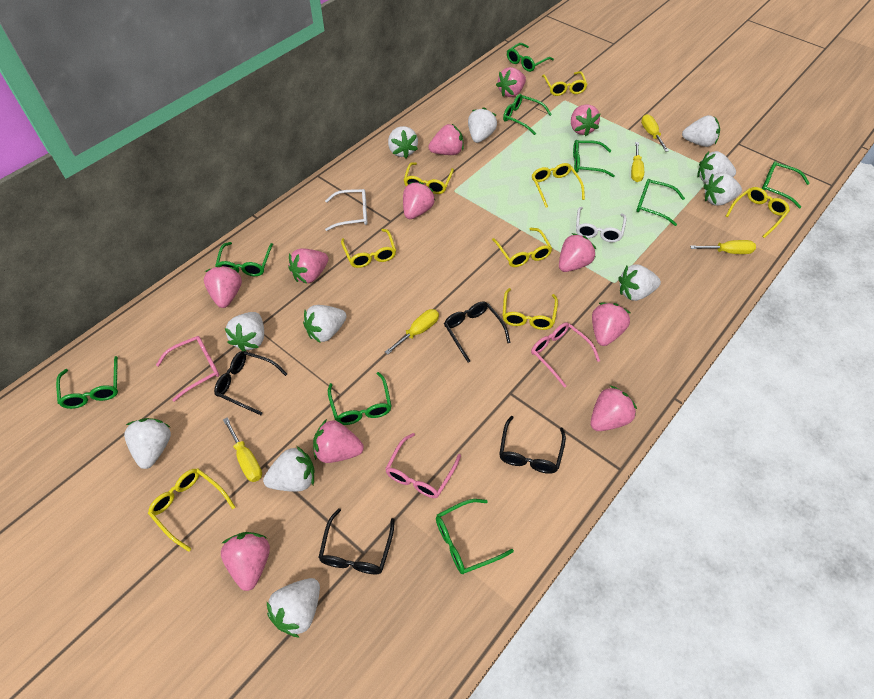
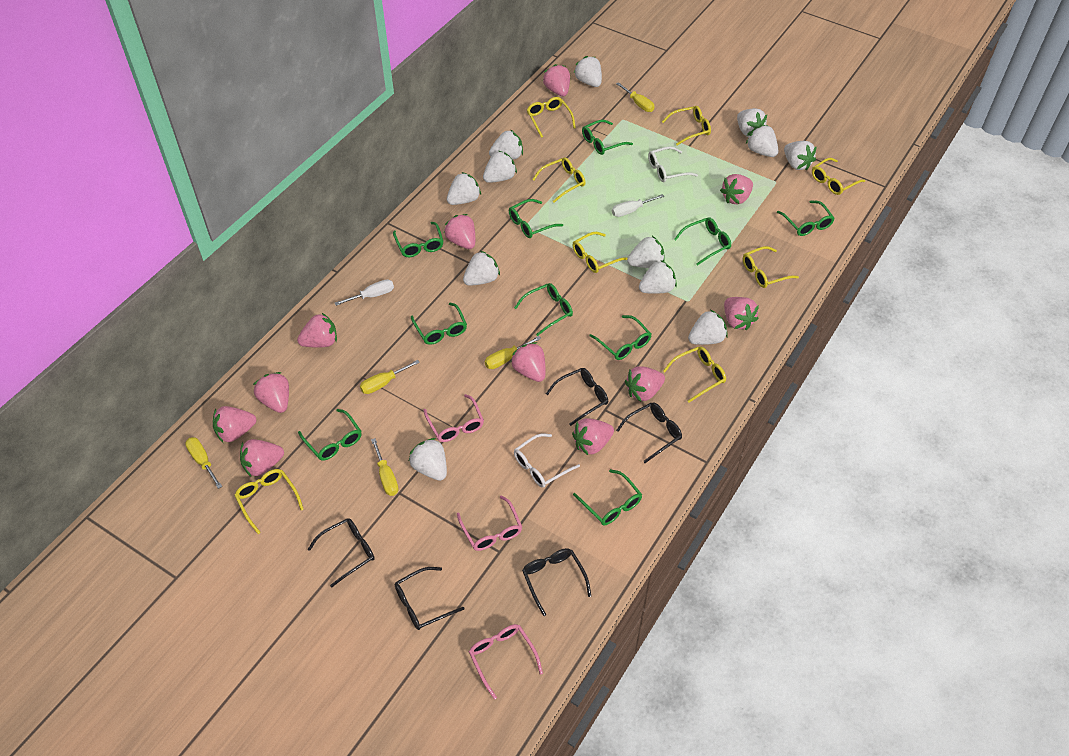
black glasses: [214,351,287,415] [318,508,395,575] [444,301,511,363] [499,416,566,474] = 4 -> [308,518,375,587] [395,567,464,630] [522,548,591,616] [546,368,608,426] [616,402,682,463] = 5
green glasses: [56,356,118,409] [215,242,273,276] [328,372,391,425] [436,499,514,574] [503,94,552,135] [507,43,554,72] [573,140,615,177] [636,179,685,226] [762,161,810,208] = 9 -> [298,409,361,461] [393,222,443,257] [411,303,467,345] [509,199,563,238] [514,283,573,336] [573,469,642,526] [582,120,633,155] [589,315,651,360] [674,217,731,266] [777,201,835,236] = 10
white screwdriver: none = 0 -> [335,279,394,306] [612,194,664,217] = 2
white strawberry: [124,418,171,469] [225,312,264,351] [263,446,315,492] [267,578,320,638] [303,305,347,343] [388,126,418,158] [468,107,497,143] [618,264,661,301] [682,115,720,147] [697,151,736,183] [704,172,742,206] = 11 -> [409,438,447,481] [447,172,481,205] [463,251,500,286] [483,151,517,183] [489,130,523,160] [574,56,602,87] [627,236,665,268] [639,260,677,294] [688,310,728,345] [737,108,767,137] [746,125,778,157] [784,141,817,170] = 12

